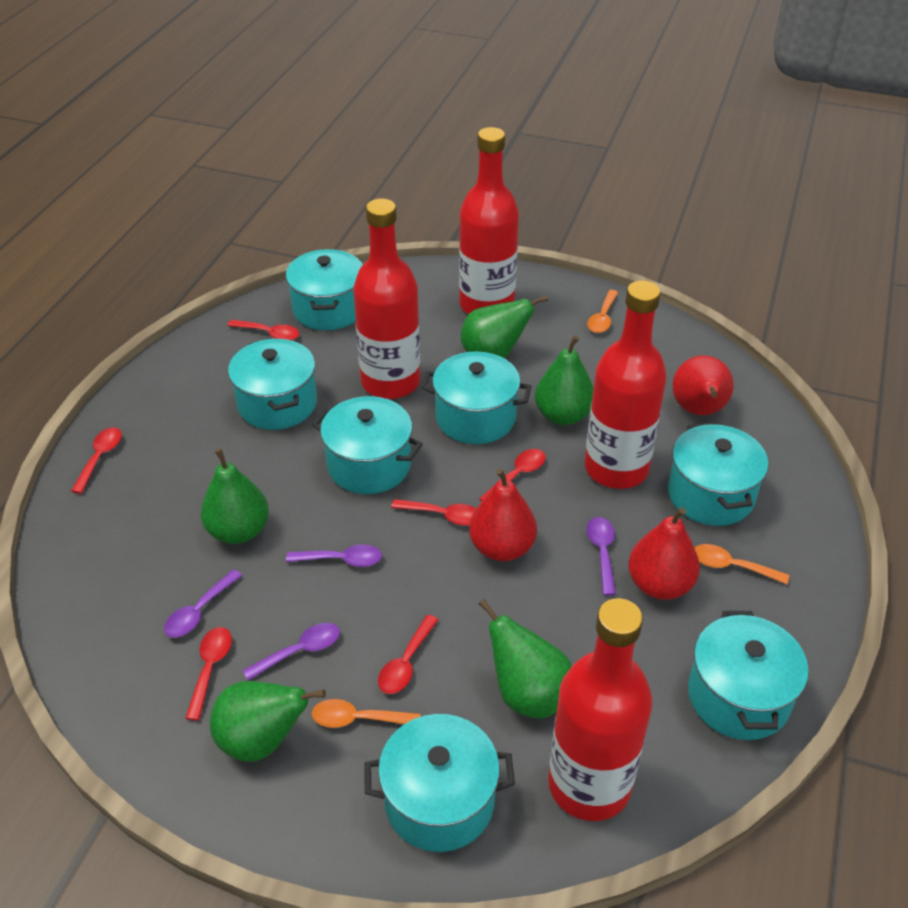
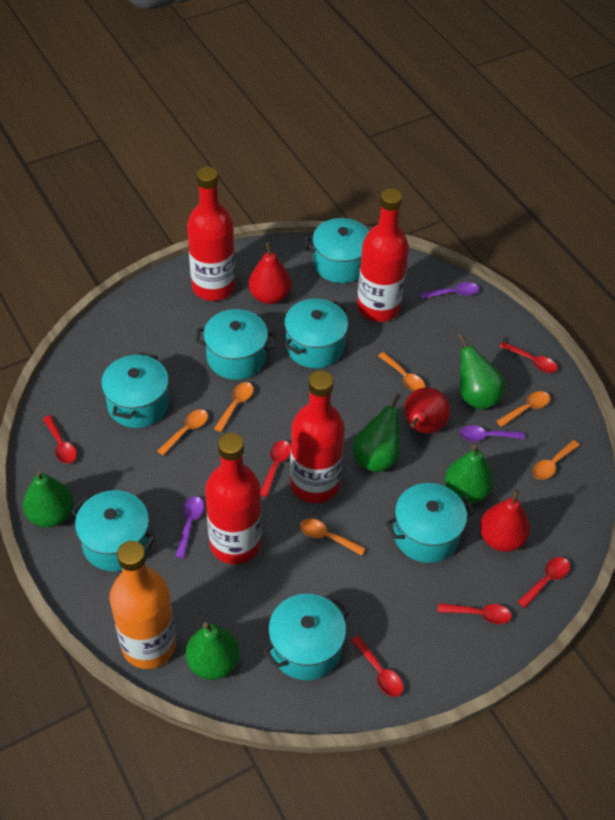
orange bottle: none = 0 -> [110,541,176,669] = 1
orange spoon: [312,699,421,728] [587,290,618,333] [694,544,789,584] = 3 -> [157,410,208,456] [214,382,254,432] [300,518,366,556] [378,352,425,391] [496,391,550,427] [532,440,580,480] = 6
purple spoon: [164,569,243,638] [242,623,340,681] [286,544,382,567] [586,517,616,596] = 4 -> [175,496,204,558] [420,282,479,299] [460,425,525,441] = 3

